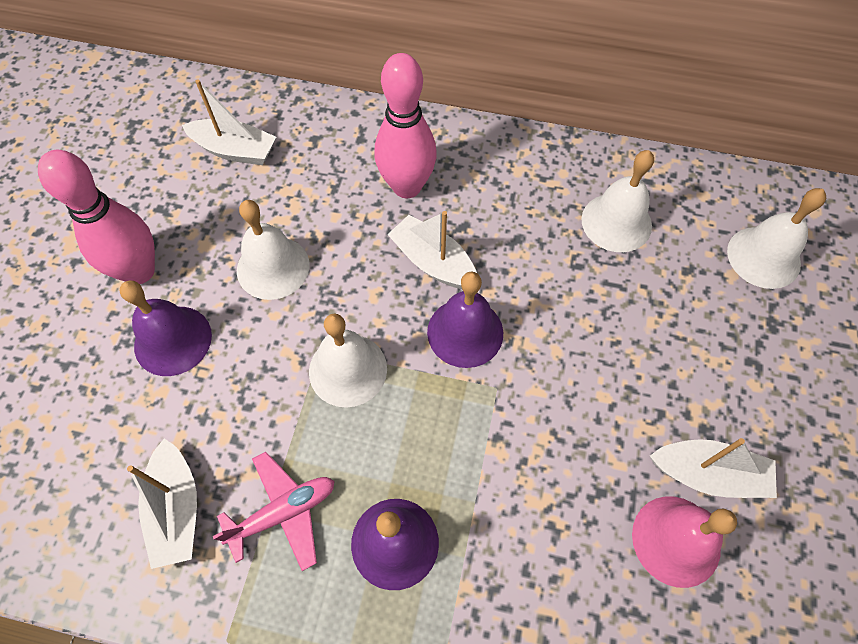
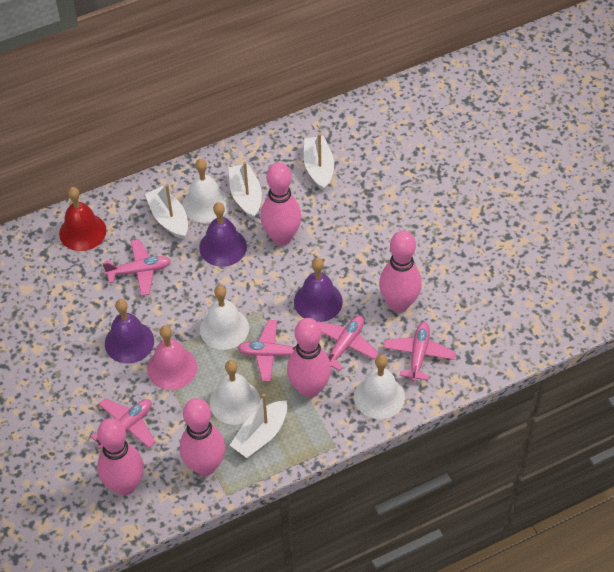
pink bowling pin: [38,150,155,284] [374,53,437,198] = 2 -> [97,418,144,495] [180,398,225,476] [260,162,302,245] [287,318,331,398] [379,230,422,312] = 5
pink plane: [213,452,335,571] = 1 -> [90,398,156,449] [102,239,171,296] [237,320,297,382] [318,316,379,371] [383,322,456,382] = 5
red bell: none = 0 -> [59,187,106,251] = 1

